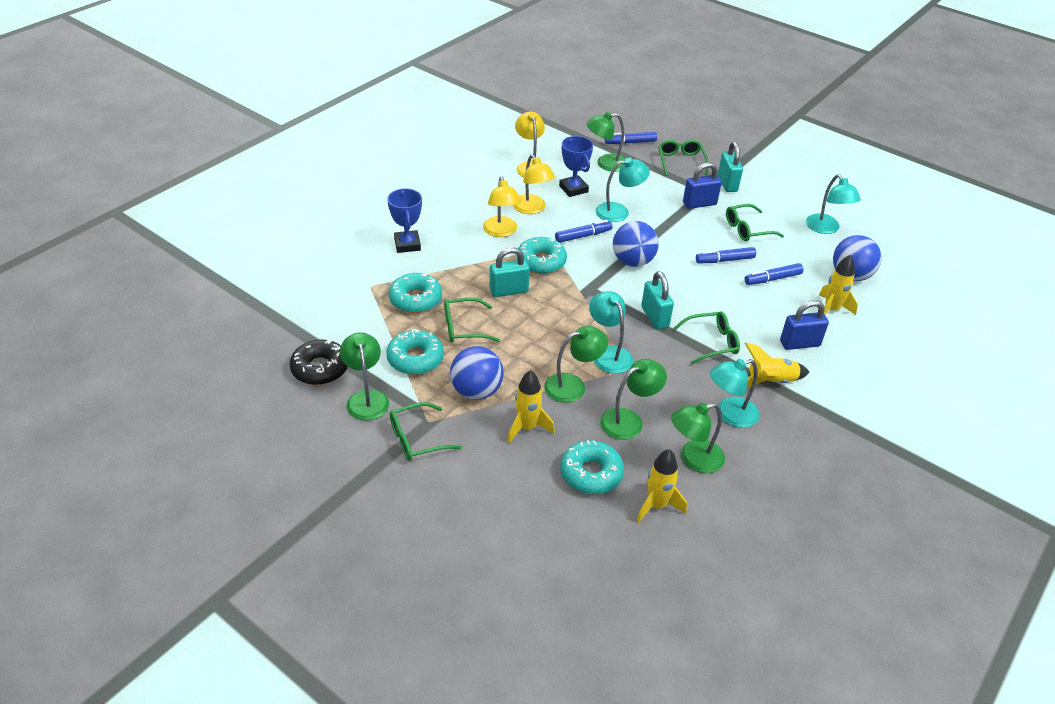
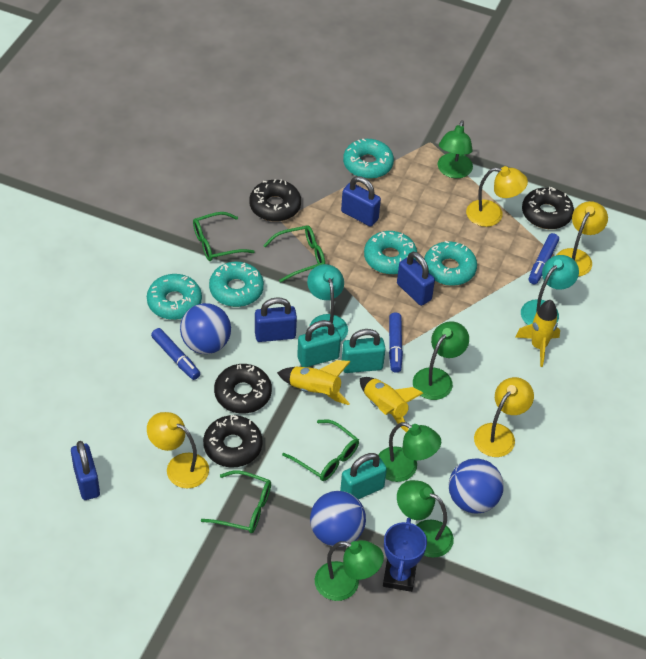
black donut: [290,339,348,385] = 1 -> [203,415,263,468] [214,364,272,413] [249,179,301,222] [522,187,574,229] = 4
blue marker: [555,220,612,243] [605,132,657,144] [696,247,756,263] [745,263,803,285] = 4 -> [151,328,200,380] [389,312,403,373] [529,233,559,284] = 3
blue padlock: [683,162,722,209] [780,300,829,350] = 2 -> [71,441,100,500] [255,297,297,342] [341,176,381,226] [397,252,435,306] = 4
blue trophy: [387,188,422,253] [559,136,593,197] = 2 -> [383,517,427,592] = 1
green glasses: [390,402,462,461] [444,298,500,343] [659,140,708,176] [673,311,740,364] [726,204,784,241] = 5 -> [193,212,255,261] [201,470,271,533] [263,225,325,283] [282,419,359,481] = 4
turquoise donut: [386,329,444,375] [389,273,442,313] [516,237,567,274] [560,440,624,494] = 4 -> [147,274,202,320] [209,262,264,307] [343,139,394,179] [364,231,417,275] [424,241,477,286] = 5
turquoise lamp: [589,291,633,374] [596,157,650,222] [710,359,760,428] [806,175,861,234] = 4 -> [307,264,348,341] [521,255,579,325] = 2
yellow lamp: [483,176,521,237] [513,154,555,214] [515,111,545,177] = 3 -> [147,412,209,488] [466,166,528,227] [474,377,534,457] [557,201,608,277] = 4
yellow rocket: [507,370,555,443] [636,449,687,523] [745,343,809,388] [819,254,858,315] = 4 -> [277,360,351,405] [360,377,423,432] [515,300,560,367] = 3

